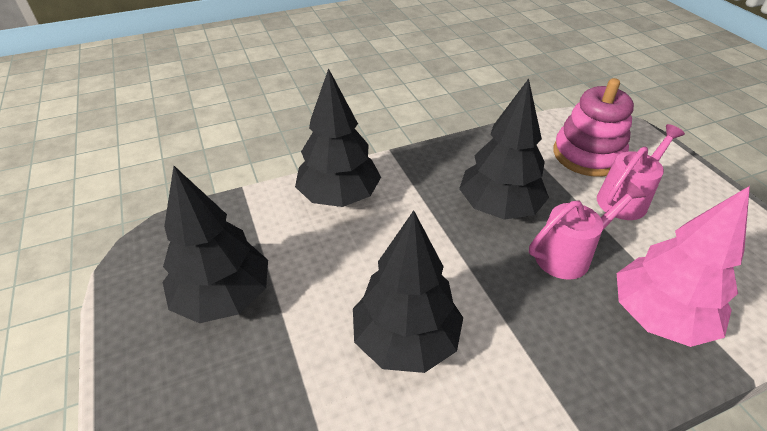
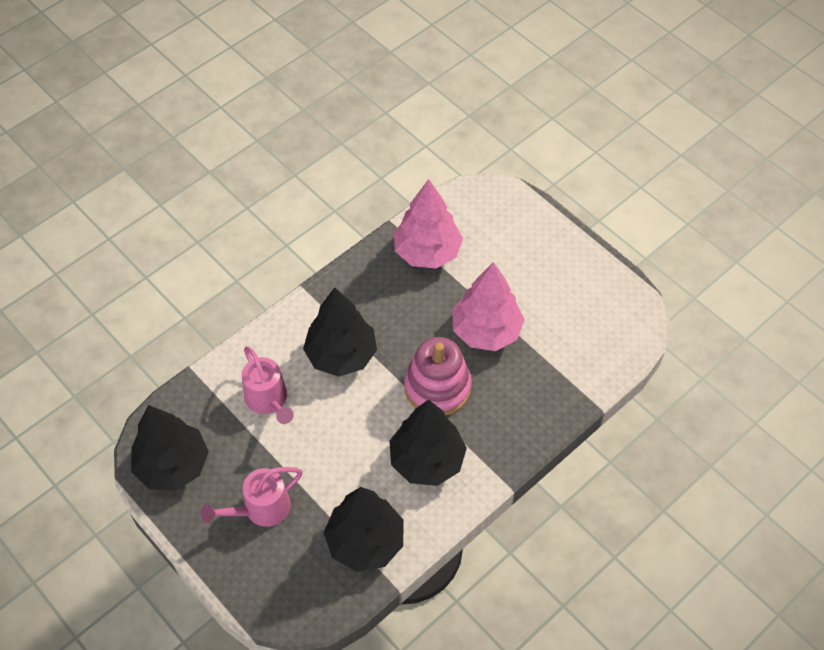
pink tree: [617,186,750,347] = 1 -> [394,179,463,268] [452,262,525,351] = 2

